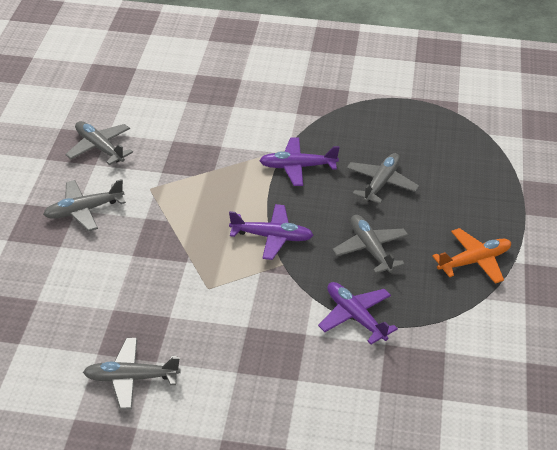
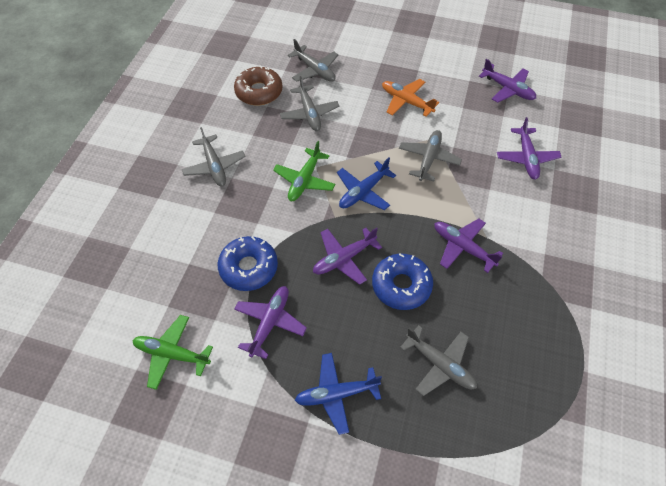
blue donut: none = 0 -> [217,236,278,291] [372,254,433,310] = 2
blue plane: none = 0 -> [295,353,382,435] [337,158,396,210] = 2
brown donut: none = 0 -> [234,65,283,106] = 1
green plane: none = 0 -> [132,315,213,390] [273,141,335,201] = 2
purple plane: [229,204,313,260] [259,137,340,186] [318,282,398,344] = 3 -> [234,286,307,359] [313,228,382,285] [434,218,503,273] [479,59,536,103] [497,117,561,179] = 5

